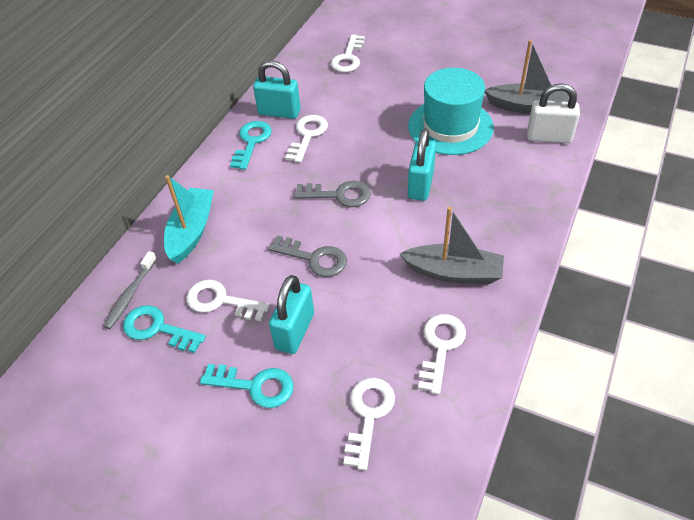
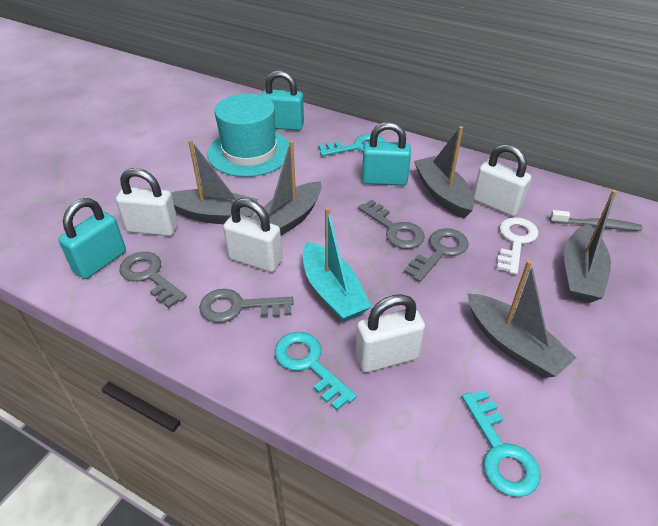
grey boat: [400,207,504,284] [485,40,569,114] = 2 -> [171,140,258,224] [253,140,321,236] [414,126,474,219] [467,260,577,378] [564,190,617,303] = 5
grey key: [268,235,347,277] [294,181,371,207] = 2 -> [119,252,187,308] [199,289,294,323] [358,200,425,249] [404,228,469,282] = 4
white key: [186,280,270,321] [285,115,328,163] [331,34,365,72] [344,378,395,470] [418,314,466,395] = 5 -> [497,217,538,275] = 1
white padlock: [527,83,580,143] = 1 -> [116,168,178,236] [223,198,282,272] [355,294,425,372] [473,144,531,216] = 4

